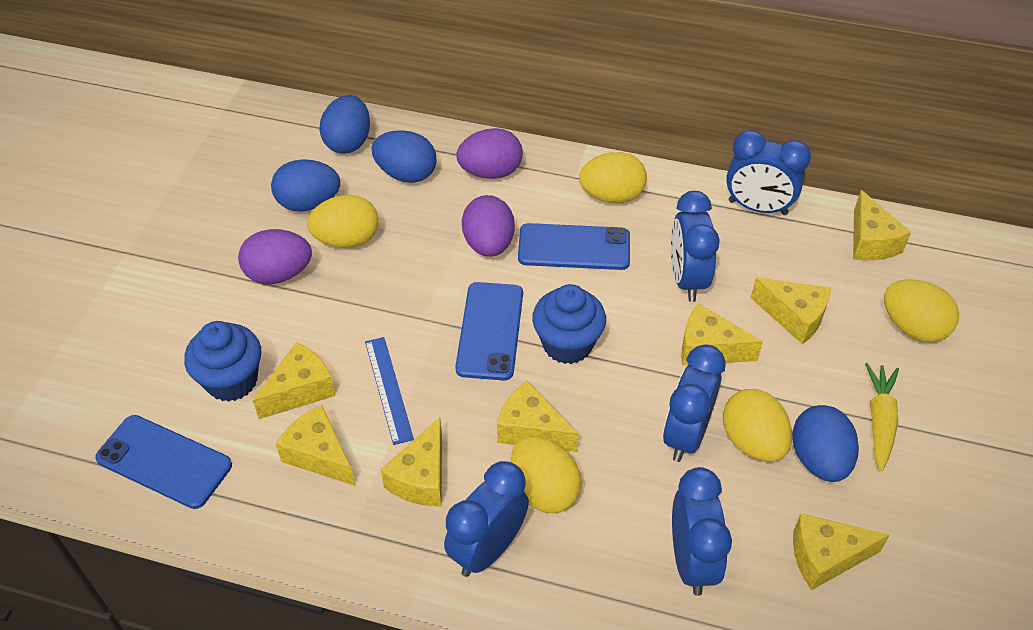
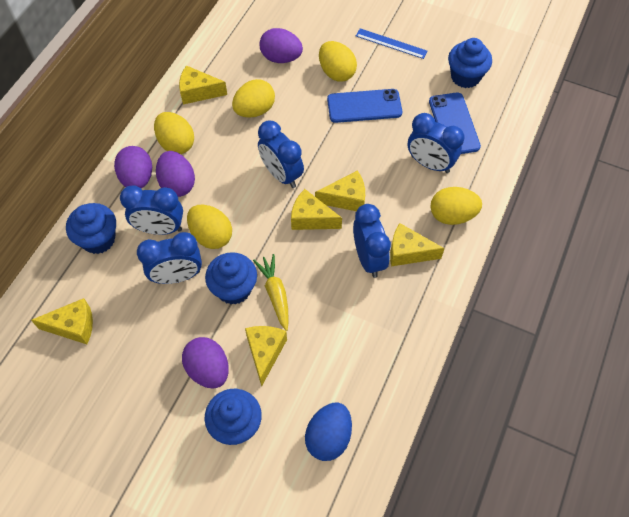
blue cupcake: [184,321,261,402] [532,284,606,364] = 2 -> [66,203,116,254] [205,252,257,305] [205,389,262,445] [448,38,492,88] = 4
blue egg: [271,159,340,211] [319,95,370,154] [371,130,437,183] [792,405,859,482] = 4 -> [305,402,352,461] = 1
blue phone: [95,415,232,509] [455,282,523,381] [518,223,630,270] = 3 -> [327,89,402,123] [429,92,481,154] = 2
purple egg: [238,229,312,284] [456,128,523,179] [462,195,515,257] = 3 -> [114,146,152,189] [156,151,195,197] [182,337,229,388] [259,28,303,63] = 4
yellow cheese: [253,342,336,419] [275,405,355,486] [381,417,442,506] [497,381,579,452] [681,303,763,366] [751,278,831,344] [793,514,890,590] [853,190,911,260] = 8 -> [31,298,93,344] [179,65,227,105] [245,326,287,386] [291,189,342,230] [315,170,365,211] [390,223,445,266] = 6

